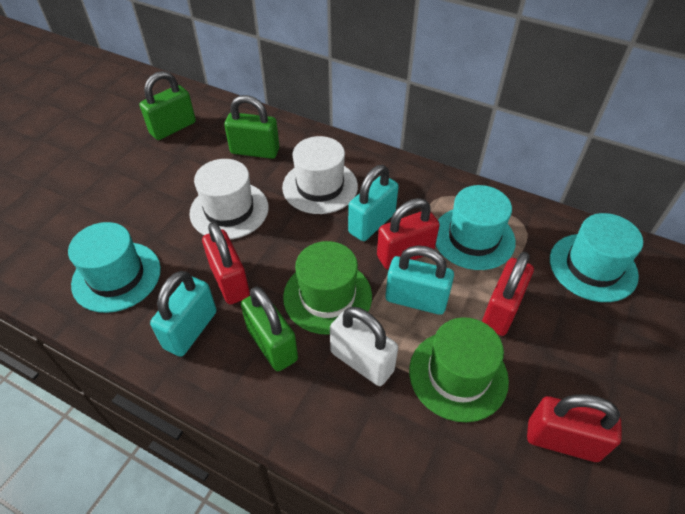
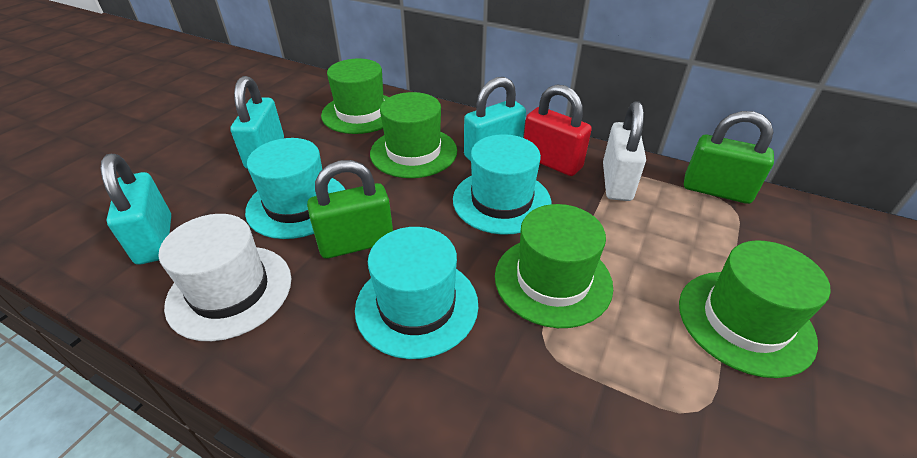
green hat: [283,241,372,335] [409,317,509,422] = 2 -> [321,59,389,134] [370,92,457,178] [495,204,613,328] [679,240,831,378] = 4
green padlock: [139,71,196,140] [224,95,279,159] [241,287,298,371] = 3 -> [307,160,393,259] [684,111,774,204] = 2
red padlock: [202,222,250,304] [377,198,440,269] [482,252,534,336] [527,394,622,462] = 4 -> [524,85,592,176] = 1
white hat: [189,159,269,239] [282,136,358,214] = 2 -> [159,214,292,341] = 1

